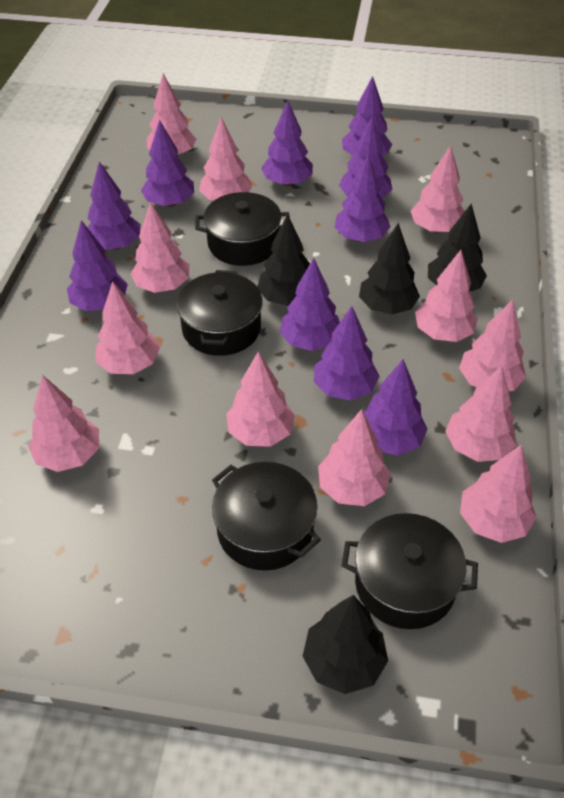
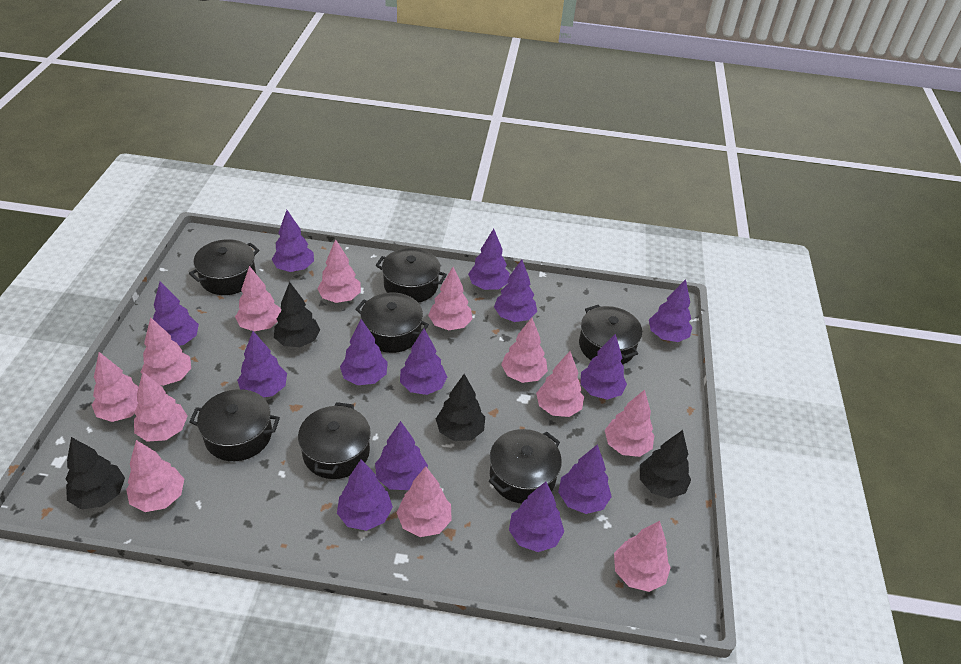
black pot: [176,270,263,356] [195,192,290,266] [212,462,321,571] [341,513,478,629] = 4 -> [189,239,259,295] [189,389,280,461] [298,402,371,479] [355,293,429,353] [376,248,447,303] [489,429,562,504] [579,305,642,364] = 7
purple tree: [67,220,128,311] [87,161,141,250] [141,120,194,207] [261,101,313,187] [280,258,340,351] [314,306,380,401] [335,154,391,242] [339,116,392,199] [342,76,392,156] [363,359,428,456] = 10 -> [153,281,199,346] [237,331,287,398] [272,210,314,272] [337,460,393,531] [340,319,388,385] [375,421,428,490] [400,329,447,395] [468,229,510,290] [494,259,537,322] [509,482,564,552] [558,444,612,514] [580,334,627,400] [649,279,692,342] = 13

